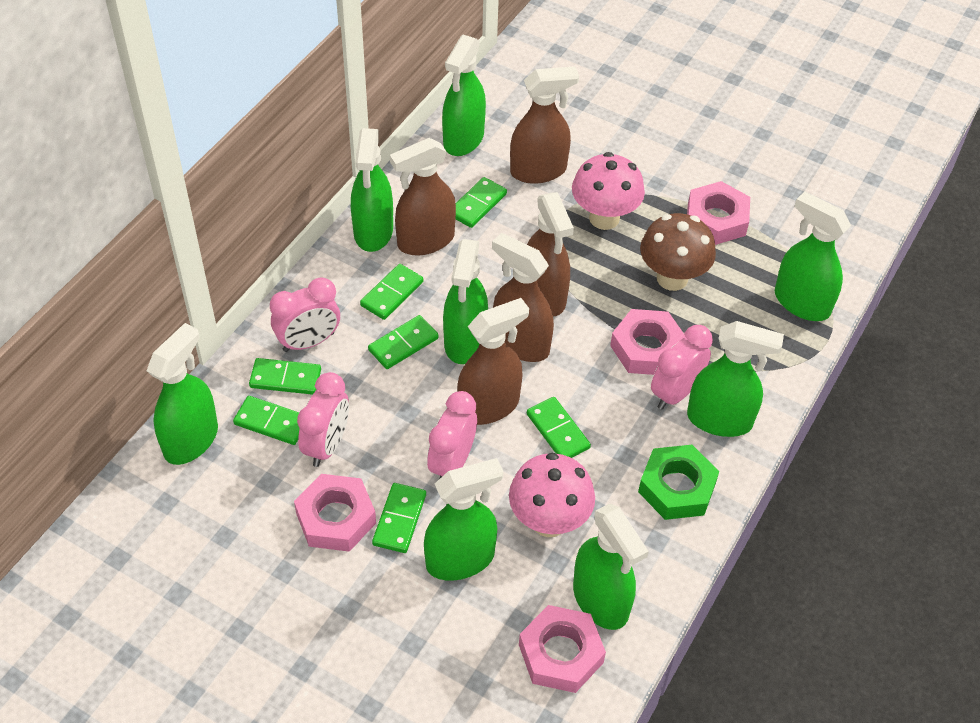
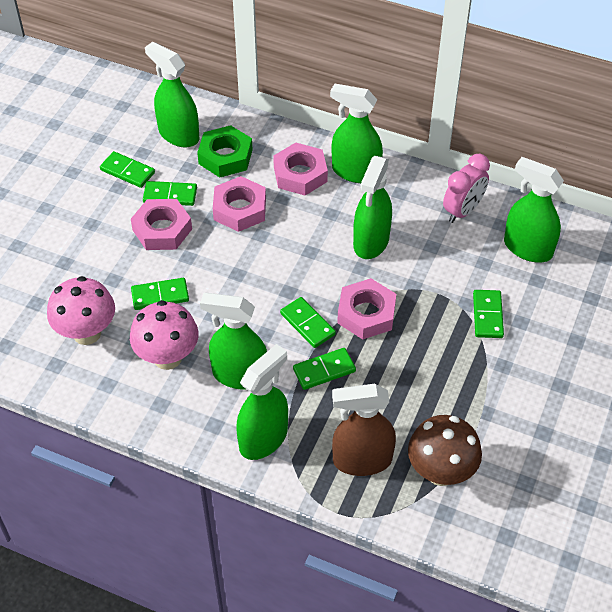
brown spray bottle: [390,138,456,256] [457,298,529,425] [492,233,554,362] [510,67,579,184] [527,192,574,317] = 5 -> [332,384,396,476] = 1
green domino: [233,396,300,445] [249,358,321,395] [360,264,423,320] [368,315,439,369] [372,483,426,553] [456,177,507,228] [527,397,591,458] = 7 -> [100,151,155,188] [131,278,189,310] [143,181,197,206] [280,297,336,348] [293,348,356,390] [473,290,504,338] = 6
green spray bottle: [147,323,218,465] [351,128,393,252] [424,458,504,581] [442,35,486,156] [443,239,488,364] [573,503,649,630] [687,321,784,437] [775,191,851,321] = 8 -> [145,42,199,148] [200,293,267,390] [236,344,288,460] [330,83,383,183] [353,156,392,259] [504,157,564,262] = 6
pink clock: [270,277,340,352] [297,372,349,467] [427,391,477,478] [651,325,713,410] = 4 -> [443,154,490,223] = 1

